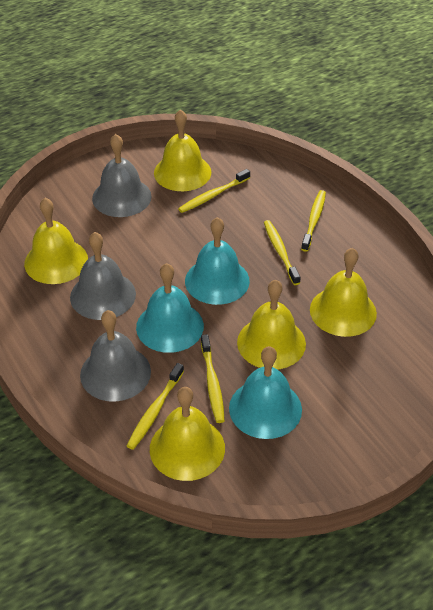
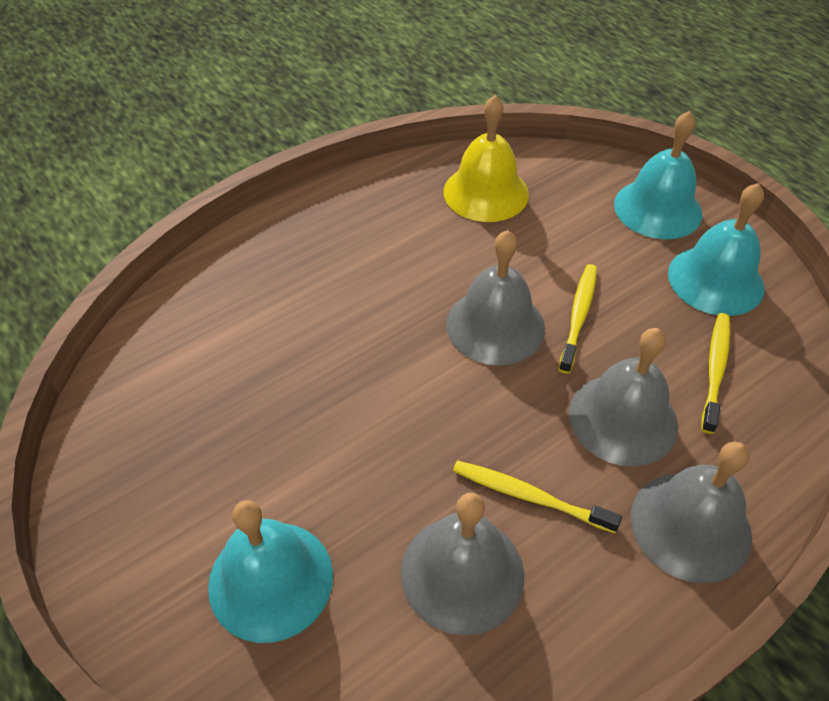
grey bell: [70,232,136,320] [80,310,151,402] [92,134,152,217] = 3 -> [401,493,524,636] [446,230,545,366] [569,328,678,467] [631,441,752,584] = 4
yellow bell: [24,198,88,284] [150,387,225,481] [154,109,211,191] [237,280,306,369] [310,248,377,337] = 5 -> [443,95,529,222] = 1
yellow toothbrush: [127,363,184,450] [178,169,250,213] [201,334,225,423] [264,220,301,285] [301,190,326,252] = 5 -> [453,460,622,533] [559,264,597,374] [701,313,730,434] = 3

